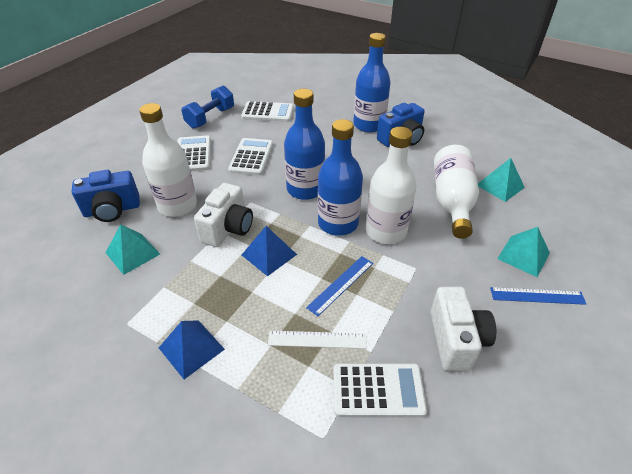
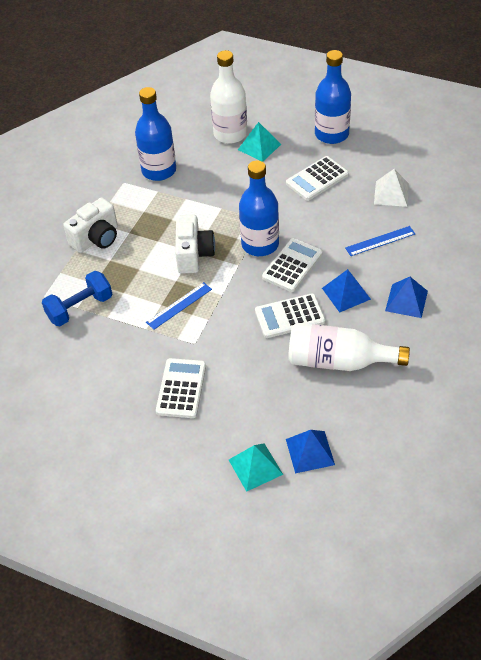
blue camera: [72,170,140,222] [377,103,425,147] = 2 -> none = 0
blue pyramid: [159,320,225,379] [242,226,297,276] = 2 -> [286,430,335,473] [322,269,371,313] [385,277,428,318] = 3
turquoise pyramid: [105,224,160,275] [478,158,525,202] [497,227,550,277] = 3 -> [229,443,283,492] [238,122,281,162] = 2
white bottle: [139,103,197,217] [366,127,416,244] [434,145,479,239] = 3 -> [210,50,247,144] [288,323,410,371] = 2
white pyramid: none = 0 -> [374,169,409,207] = 1
white ruler: [268,331,367,349] = 1 -> none = 0

